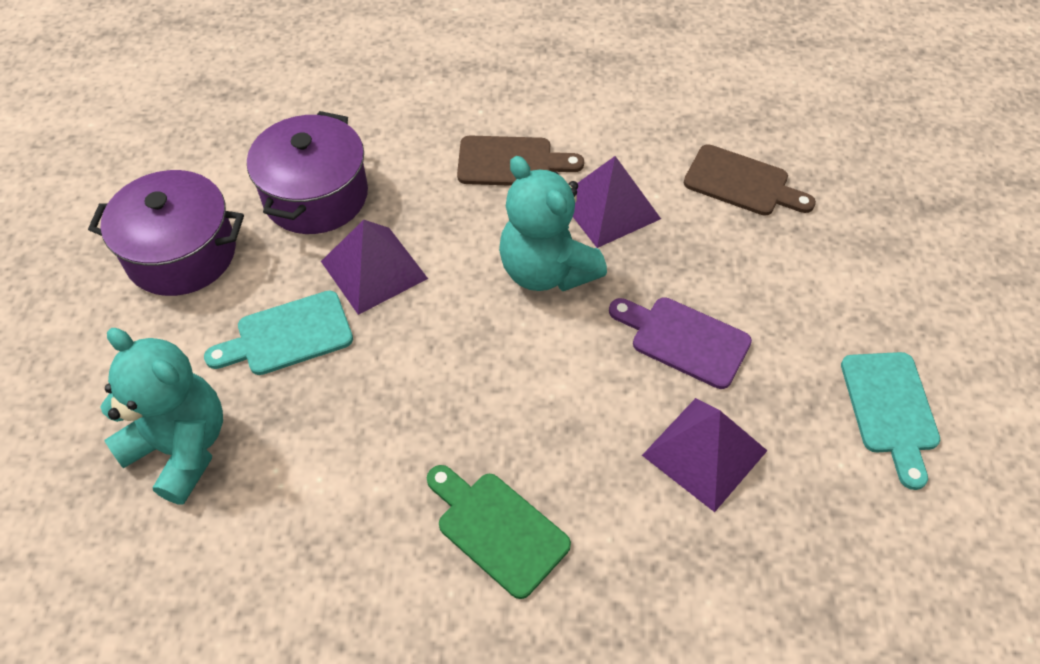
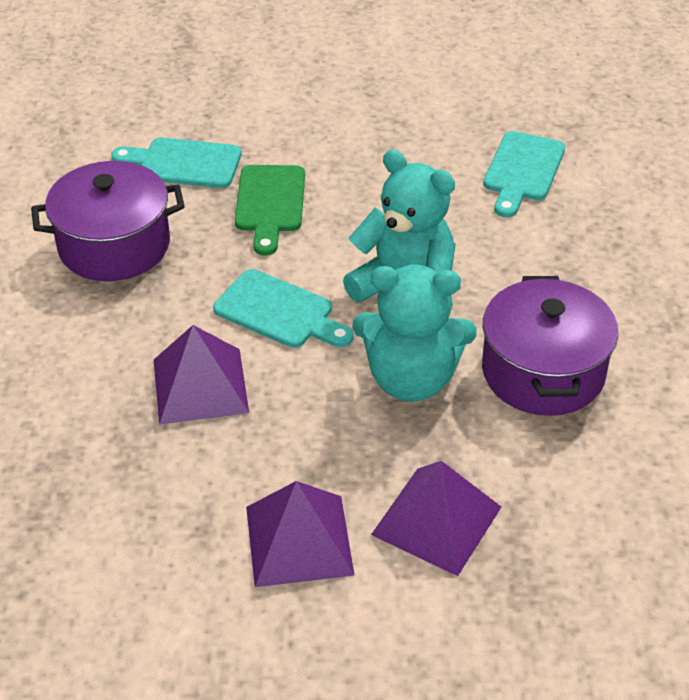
brown cutting board: [457,136,584,186] [684,144,816,216] = 2 -> none = 0
purple cutting board: [609,297,752,389] = 1 -> none = 0
turquoise cutting board: [204,290,353,375] [841,352,940,490] = 2 -> [111,137,242,188] [213,269,353,348] [483,131,565,217] = 3

